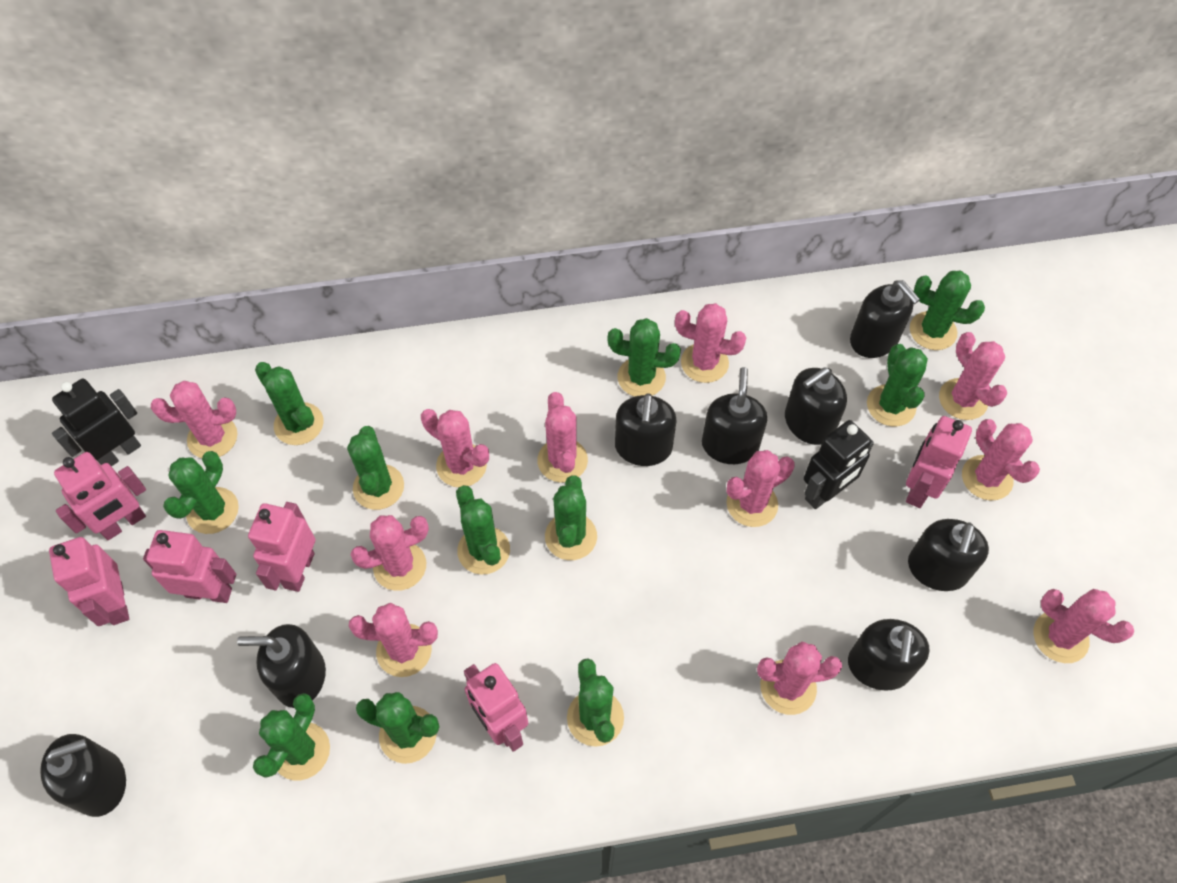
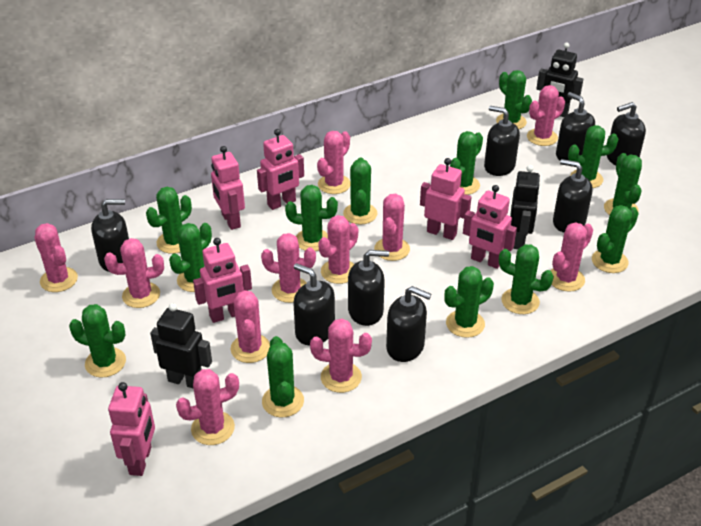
black robot: [52,379,141,466] [804,420,874,509] = 2 -> [150,303,212,388] [510,165,540,249] [536,42,583,117] = 3
green cactus: [163,451,239,534] [253,693,330,780] [255,362,323,445] [347,426,404,510] [356,692,439,764] [456,485,510,574] [545,475,597,560] [567,658,624,747] [608,318,681,397] [867,344,928,427] [910,271,985,350] = 11 -> [69,304,126,378] [146,187,192,254] [169,223,212,292] [262,336,304,417] [285,185,338,251] [343,157,377,225] [444,266,494,338] [450,131,483,195] [496,70,532,129] [499,244,554,314] [568,125,618,188] [592,205,639,273] [604,153,642,215] = 13

